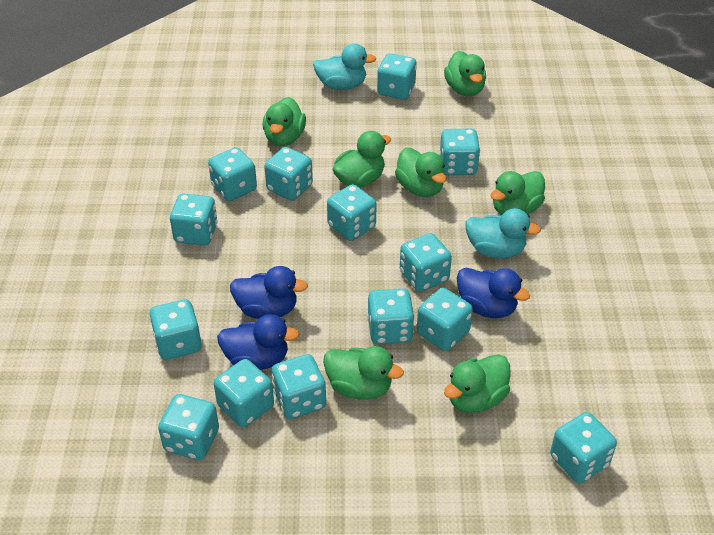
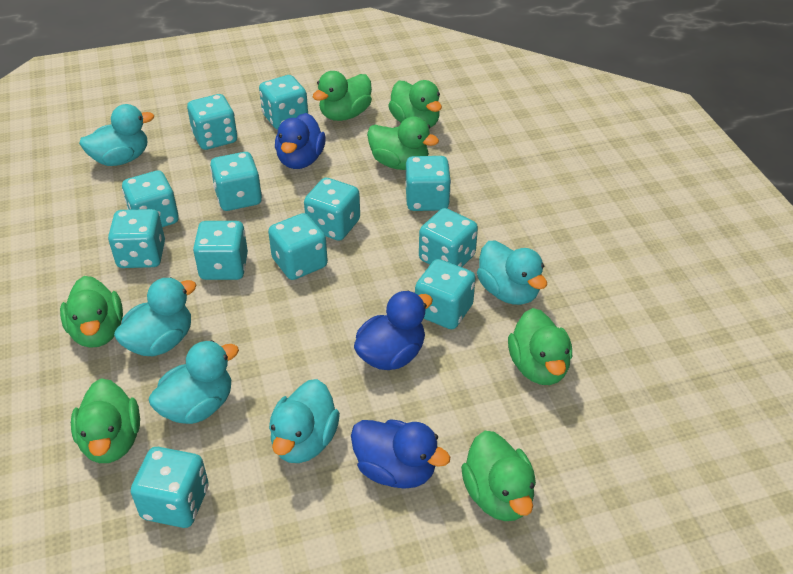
turquoise dice: [149,299,202,360] [158,394,219,460] [170,193,217,246] [208,147,257,201] [214,359,274,427] [264,147,313,201] [272,354,326,419] [327,184,377,241] [367,288,414,344] [377,53,417,100] [400,233,452,292] [417,288,473,351] [439,129,480,175] [550,412,617,483] = 14 -> [108,209,165,268] [122,170,179,227] [131,447,209,528] [187,94,237,150] [193,221,248,280] [210,152,262,211] [259,75,308,130] [268,213,328,280] [304,178,360,241] [405,156,451,211] [415,259,476,329] [419,208,478,267] = 12
turquoise duck: [313,44,376,90] [465,208,541,258] = 2 -> [79,104,154,166] [114,277,197,356] [148,340,239,424] [269,379,340,463] [477,241,547,305] = 5

